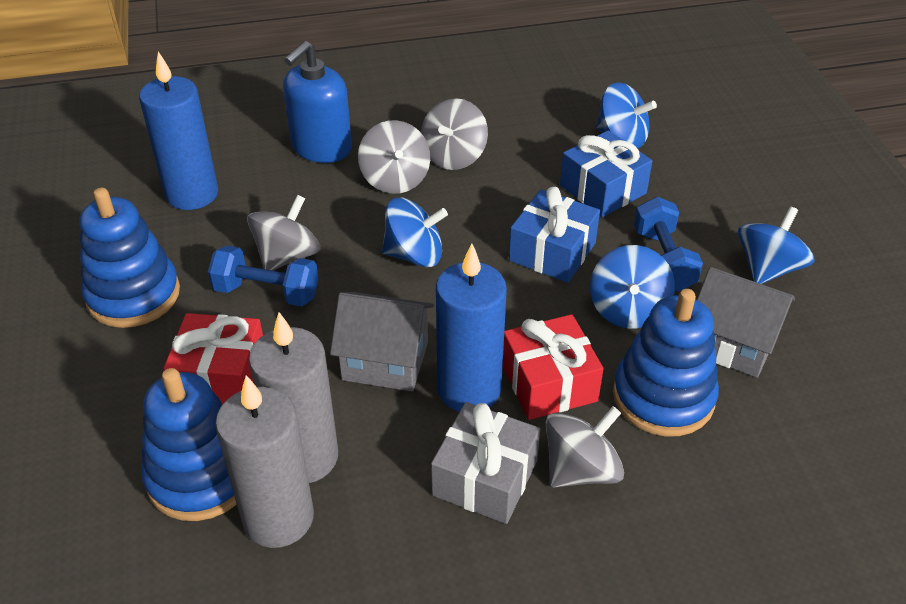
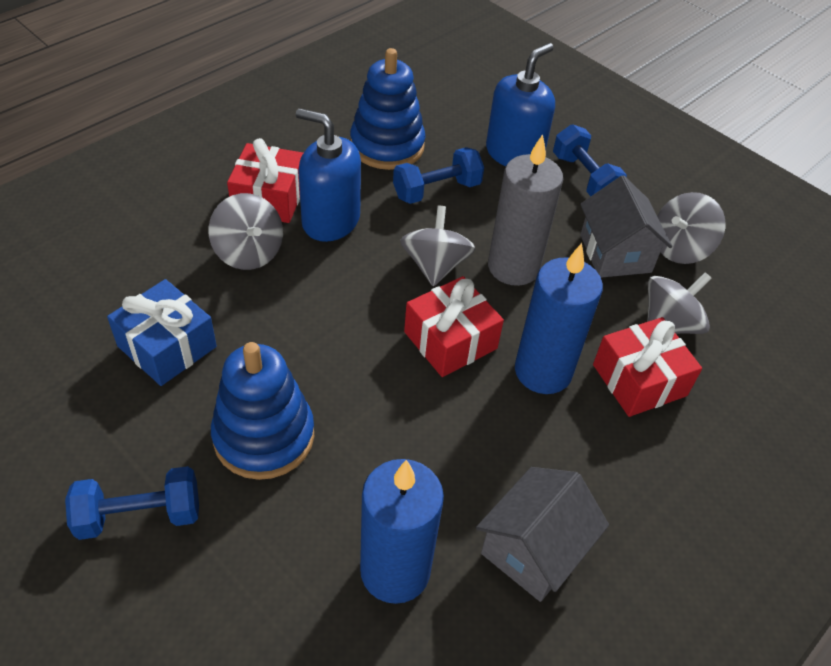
blue dumbbell: [208,246,319,306] [634,197,703,291] = 2 -> [65,466,199,540] [393,147,484,204] [553,124,627,196] = 3
blue gift: [509,187,600,283] [560,130,652,217] = 2 -> [107,279,217,386] = 1
blue soap dispenser: [283,41,352,163] = 1 -> [296,108,361,242] [486,43,555,166] = 2
blue spinning top: [382,197,448,267] [590,245,675,328] [596,83,657,149] [738,206,815,284] = 4 -> none = 0
blue stacking toy: [79,188,180,328] [141,368,237,521] [613,289,719,437] = 3 -> [211,342,314,480] [350,48,425,170] = 2
grey candle: [215,375,314,548] [249,312,338,483] = 2 -> [488,134,563,286] = 1
grey gift: [431,402,540,524] = 1 -> none = 0
red gift: [163,313,263,405] [503,314,604,420] = 2 -> [227,138,303,223] [404,276,504,377] [593,317,702,417] = 3

